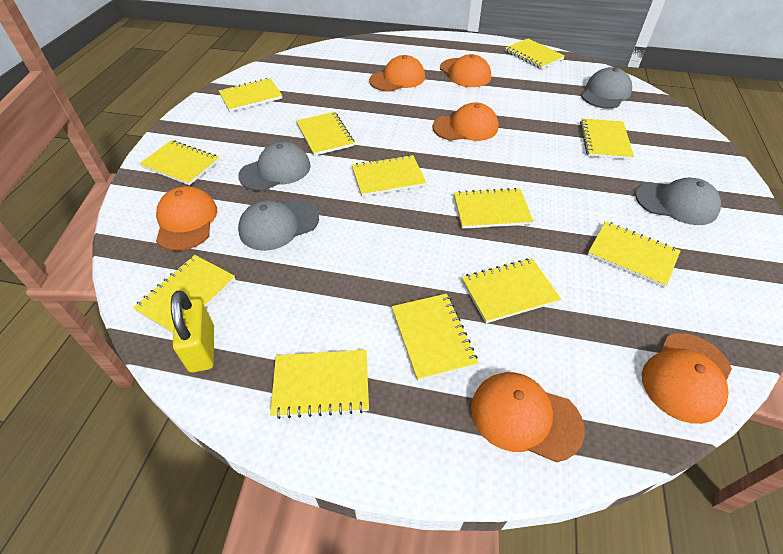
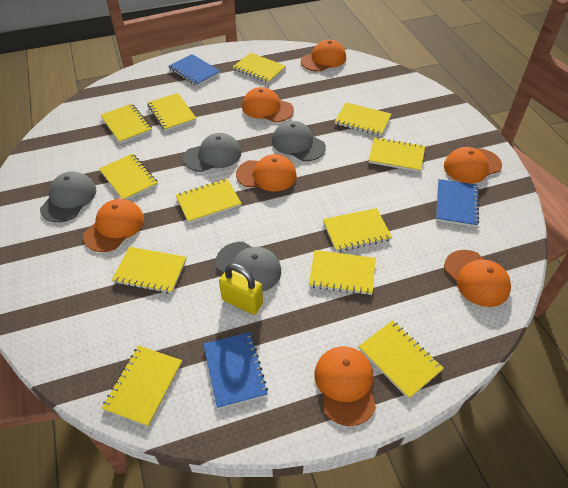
blue notebook: none = 0 -> [168,54,220,86] [203,332,268,409] [436,179,479,227] = 3
orange cap: [156,186,217,251] [369,55,425,92] [433,102,498,141] [440,54,491,87] [471,372,585,462] [642,333,732,424] = 6 -> [83,199,144,252] [236,154,297,191] [242,87,294,122] [301,40,346,72] [315,346,376,426] [444,147,502,183] [444,250,511,307] = 7

